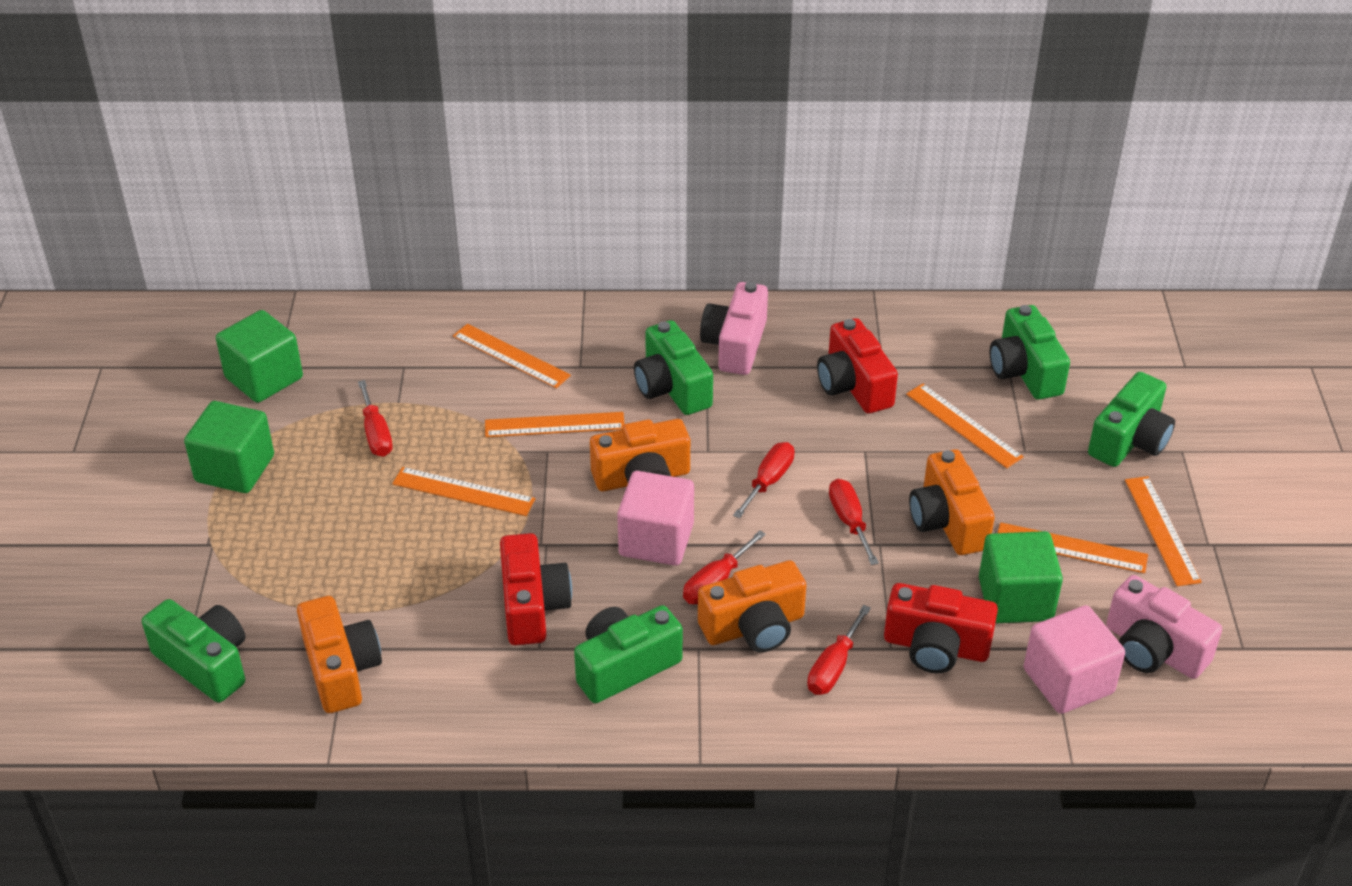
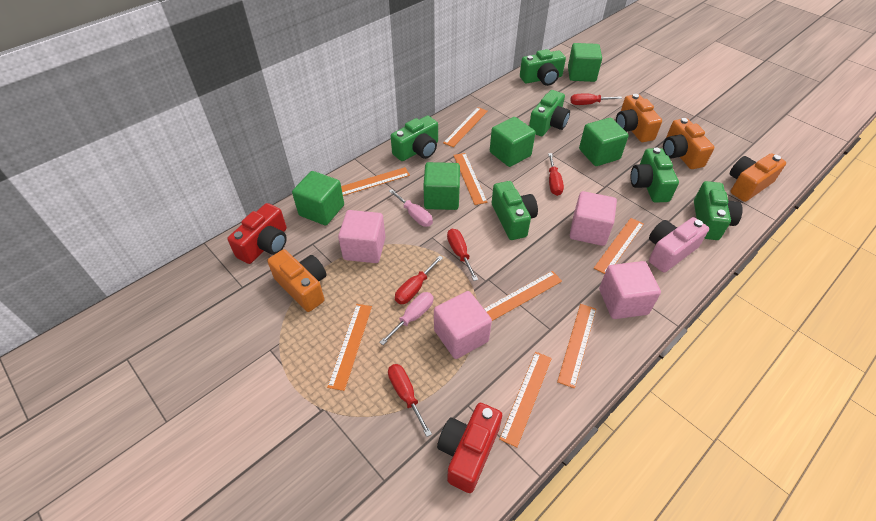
green camera: [142,599,246,703] [574,605,683,703] [634,320,713,415] [990,305,1070,400] [1088,372,1175,467] = 5 -> [391,116,438,161] [492,181,538,240] [520,49,566,86] [529,90,570,136] [630,147,679,203] [694,181,743,240] = 6
green cube: [184,401,274,493] [216,310,303,403] [979,531,1063,624] = 3 -> [292,171,344,225] [423,162,460,210] [490,117,535,167] [568,43,602,82] [579,118,629,166] = 5
orange ruler: [392,467,535,516] [453,324,571,388] [485,412,625,437] [906,383,1024,468] [998,522,1148,573] [1125,476,1202,586] = 6 -> [327,304,372,391] [341,167,410,196] [443,107,488,147] [453,153,488,205] [484,271,562,321] [499,352,552,447] [557,304,596,388] [594,218,644,274] = 8
pink camera: [700,282,768,375] [1106,575,1222,679] = 2 -> [649,217,709,273] = 1
pink cube: [617,471,694,566] [1024,605,1125,714] = 2 -> [338,210,386,263] [434,291,492,359] [570,191,617,246] [599,261,661,319] = 4
pink screwdriver: none = 0 -> [379,292,434,345] [389,189,433,227] = 2
red camera: [500,533,572,645] [817,318,898,413] [884,583,998,673] = 3 -> [227,203,287,264] [437,403,502,493] = 2

